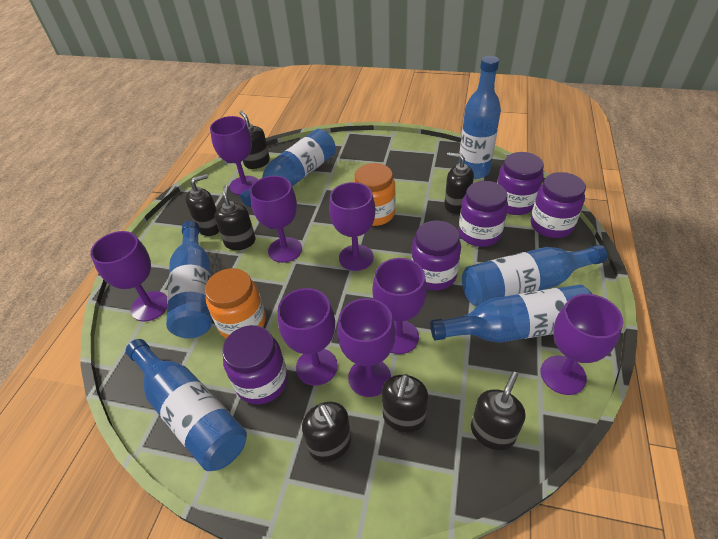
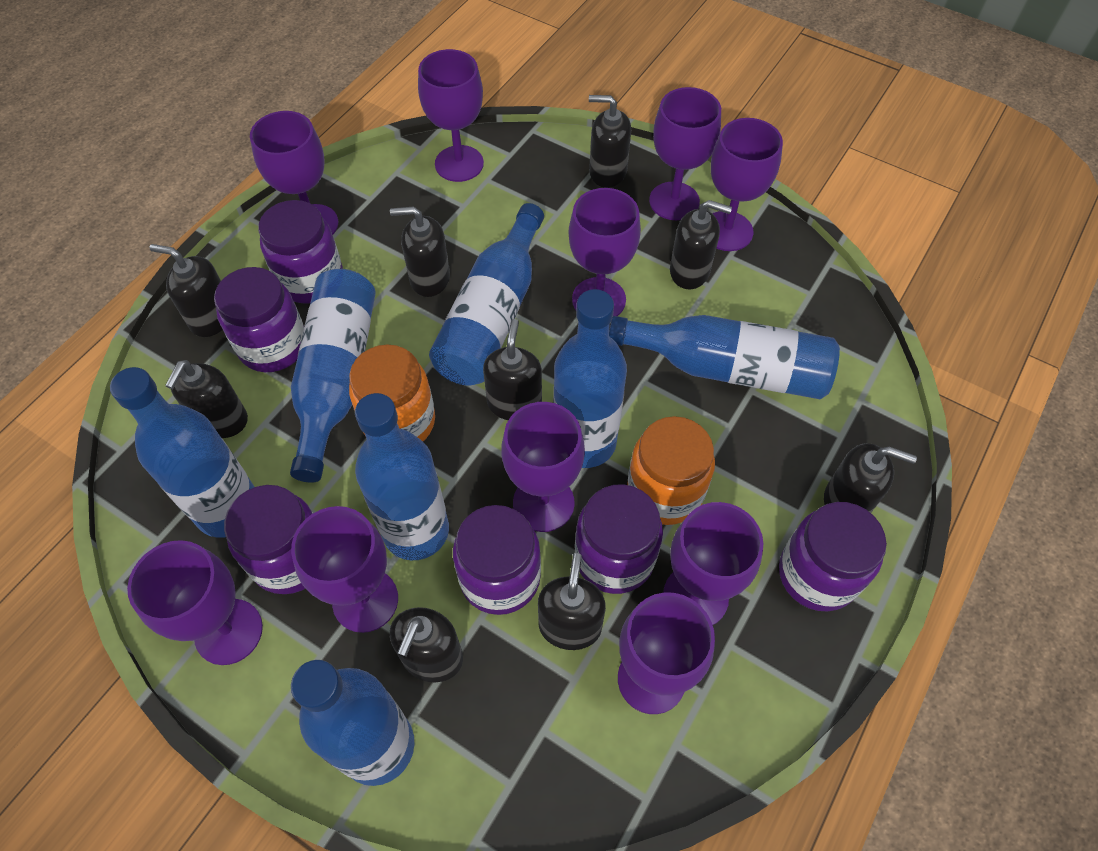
black soap dispenser: [185,174,219,236] [215,185,256,250] [239,111,270,169] [302,402,351,462] [382,374,428,433] [444,152,474,214] [471,372,525,450] = 7 -> [150,244,223,337] [165,360,248,438] [390,206,450,297] [390,607,463,682] [483,319,542,420] [538,553,606,650] [589,95,631,188] [670,200,732,289] [824,443,917,513] = 9
blue bottle: [126,339,247,471] [166,221,212,338] [240,129,336,207] [430,285,592,342] [458,56,501,179] [462,245,608,307] = 6 -> [110,367,255,538] [290,269,376,483] [291,660,414,786] [355,393,449,560] [429,203,544,385] [553,289,627,468] [609,315,840,399] = 7
purple goblet: [90,231,167,322] [210,116,258,195] [250,176,302,263] [278,288,338,386] [329,182,375,271] [337,298,396,397] [372,258,427,354] [541,294,623,395] = 8 -> [127,540,263,665] [250,111,338,235] [291,506,398,633] [418,49,484,182] [501,402,585,532] [569,188,641,316] [618,592,715,714] [649,87,721,220] [663,502,763,625] [711,118,783,251] = 10
purple jar: [222,325,288,405] [411,220,461,291] [459,181,508,247] [497,152,544,215] [530,172,586,238] = 5 -> [214,267,304,372] [224,485,313,594] [258,200,343,303] [453,505,541,615] [575,484,663,594] [779,502,887,611] = 6

